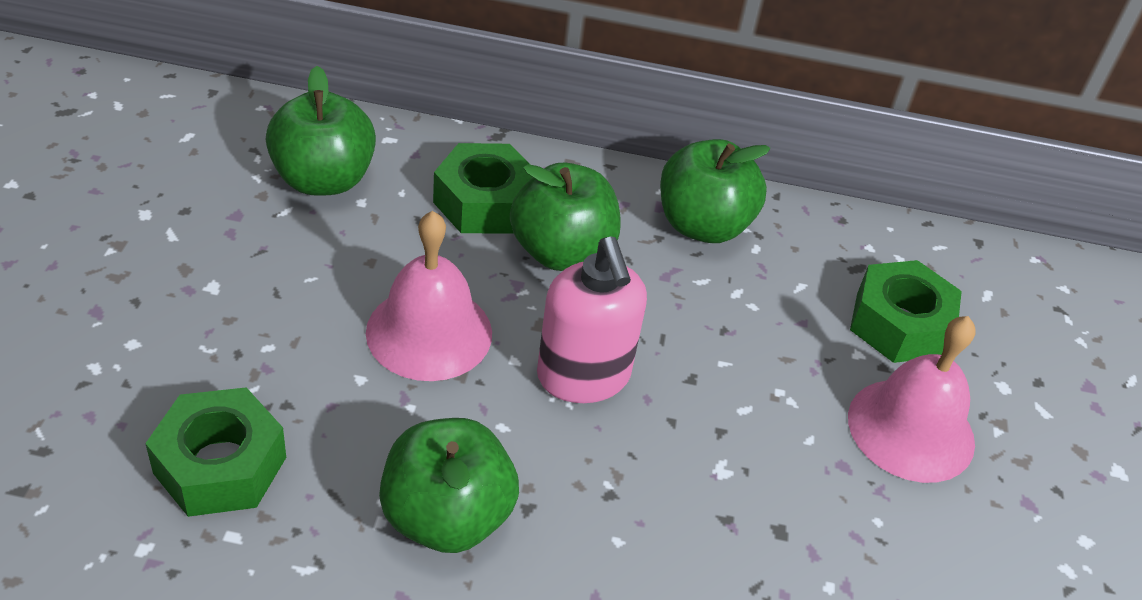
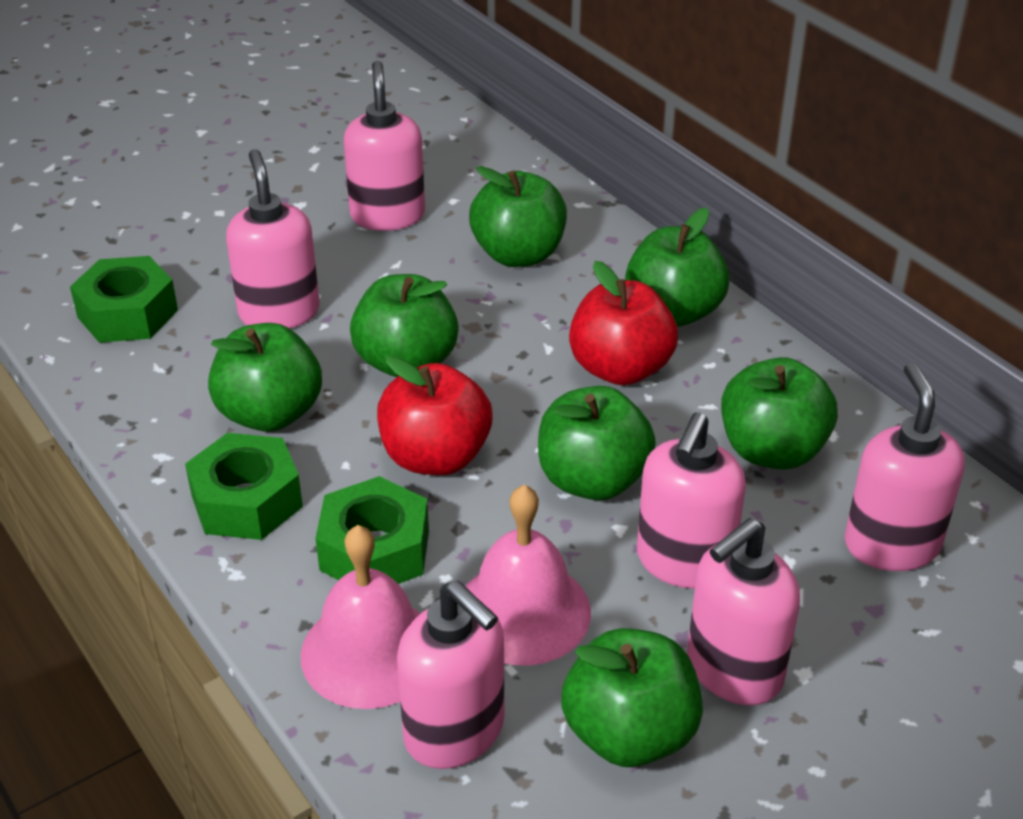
green apple: [266,66,376,196] [379,418,519,553] [510,162,621,271] [660,139,770,243] = 4 -> [208,323,322,432] [350,274,459,377] [469,166,567,267] [538,386,656,500] [561,628,703,767] [625,208,730,327] [721,357,838,469] = 7
pink soap dispenser: [537,237,647,403] = 1 -> [226,149,320,329] [343,61,425,231] [397,580,504,769] [637,412,746,589] [687,518,800,705] [844,362,965,571] = 6
red apple: none = 0 -> [377,355,493,475] [569,261,678,385] = 2

